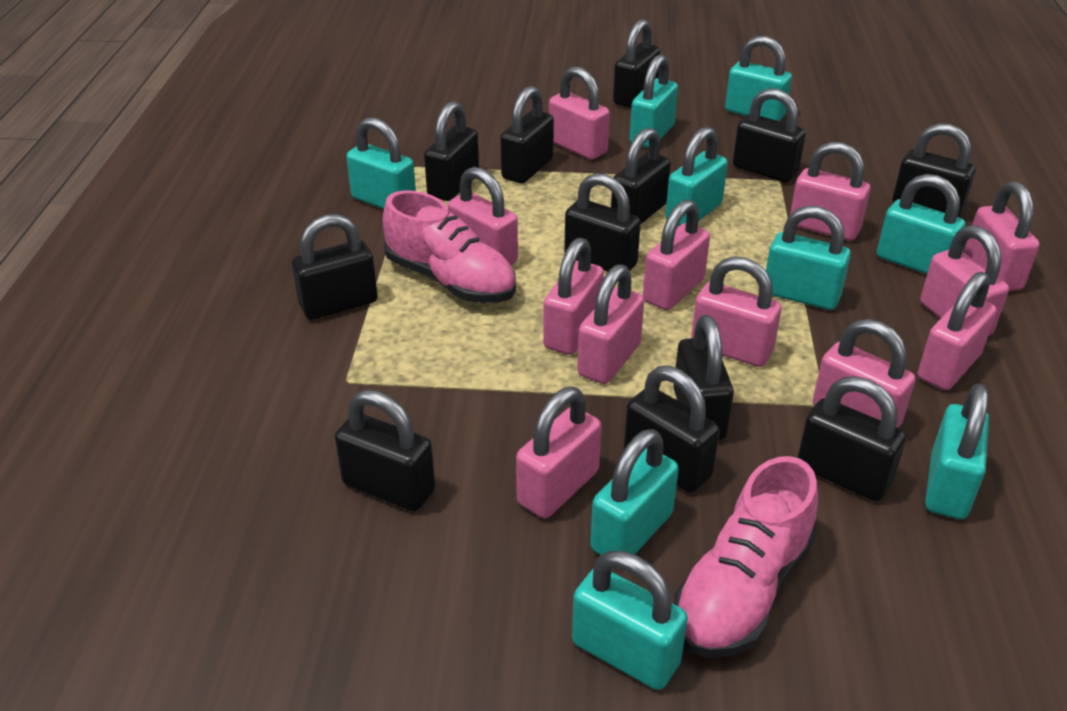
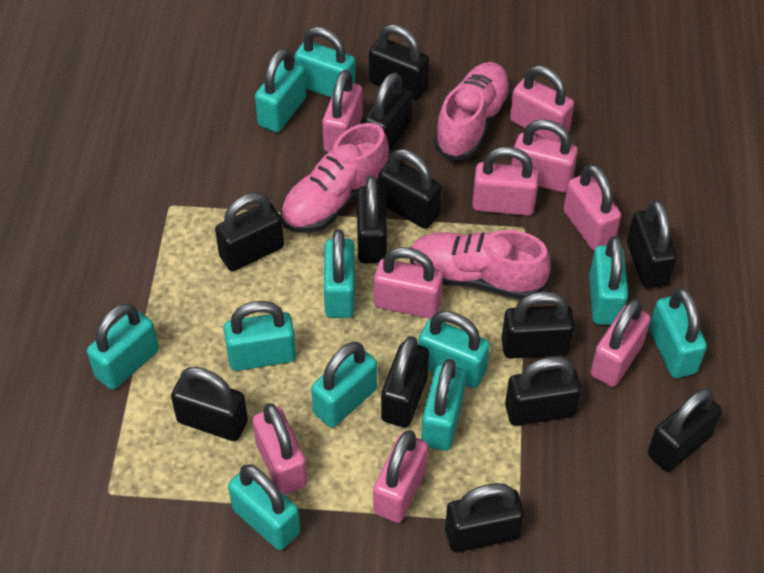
pink padlock: [448,167,518,265] [516,387,602,518] [543,238,604,355] [549,66,610,160] [577,264,644,384] [643,199,710,310] [691,256,781,367] [790,142,870,241] [813,319,915,428] [918,272,996,390] [920,225,1009,336] [965,181,1039,291] = 12 -> [252,403,308,495] [322,70,363,152] [373,430,428,523] [374,247,443,319] [472,147,539,216] [510,65,574,141] [511,119,578,193] [563,164,621,251] [591,298,651,387] = 9
pink shoe: [383,190,516,303] [674,456,818,658] = 2 -> [280,123,389,233] [410,230,551,299] [434,62,511,160] = 3
turquoise padlock: [346,117,416,209] [572,551,688,690] [590,429,679,555] [629,54,678,148] [665,127,728,226] [725,36,792,121] [766,206,851,310] [877,174,965,274] [925,384,989,519] = 9 -> [87,303,159,390] [224,301,296,371] [228,464,300,550] [255,48,306,132] [295,27,356,98] [311,342,377,427] [324,229,355,318] [418,311,490,388] [421,359,466,451] [589,236,628,325] [649,288,707,378] = 11

